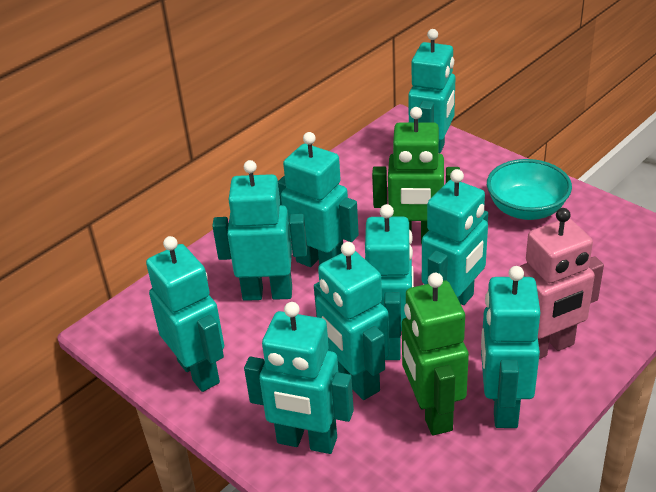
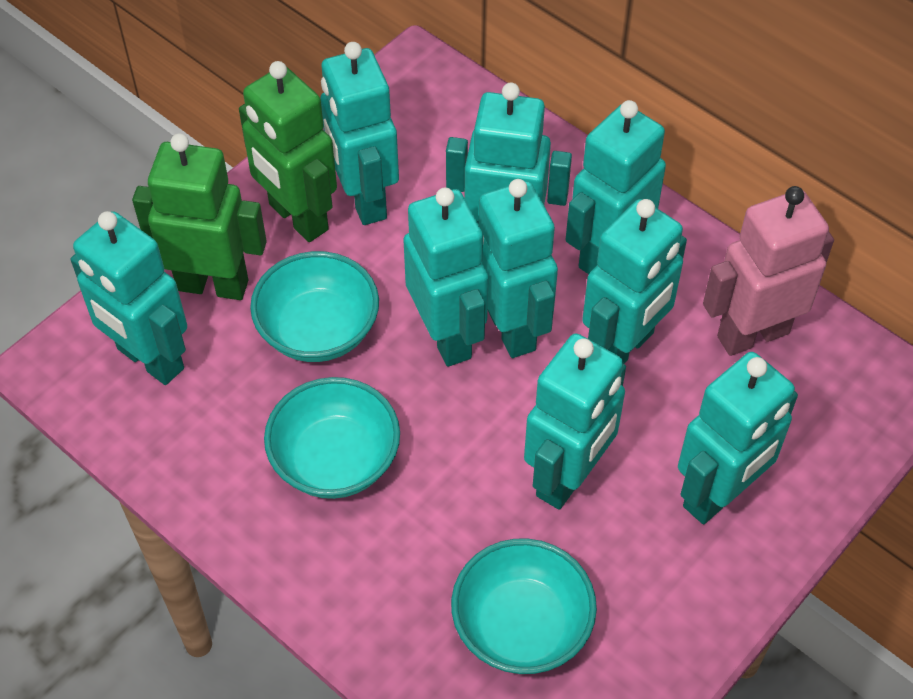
turquoise bowl: [487,159,572,220] = 1 -> [250,251,379,362] [264,377,400,499] [451,538,597,674] = 3

